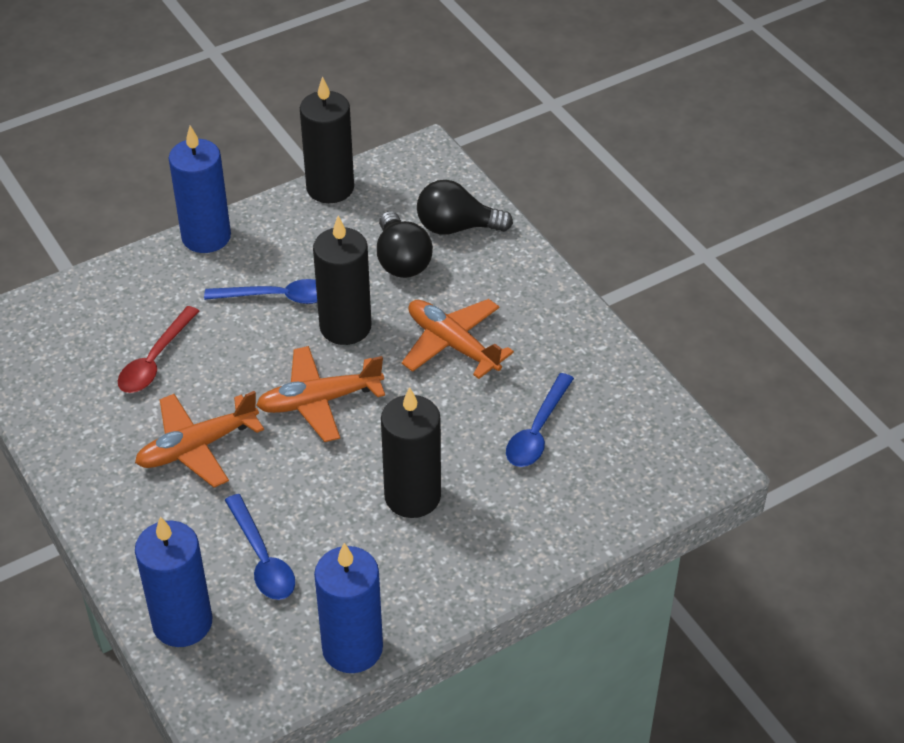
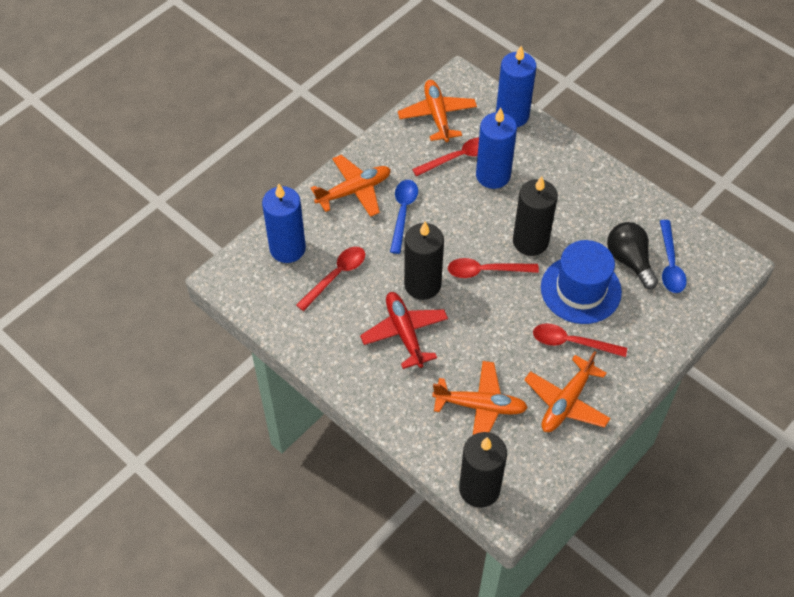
black light bulb: [377,211,433,278] [417,180,513,235] = 2 -> [607,222,658,289] = 1
blue hat: none = 0 -> [541,240,622,324] = 1
blue spoon: [204,279,317,304] [225,494,295,600] [506,373,574,467] = 3 -> [390,180,418,254] [660,220,687,293] = 2
orange plane: [135,391,264,488] [256,346,385,442] [402,299,514,379] = 3 -> [311,155,391,217] [398,80,477,142] [432,361,528,435] [524,351,611,432] = 4
red plane: none = 0 -> [360,292,448,369] = 1
red spoon: [118,306,199,393] = 1 -> [296,247,365,311] [412,137,479,176] [448,258,539,278] [533,323,627,357] = 4

